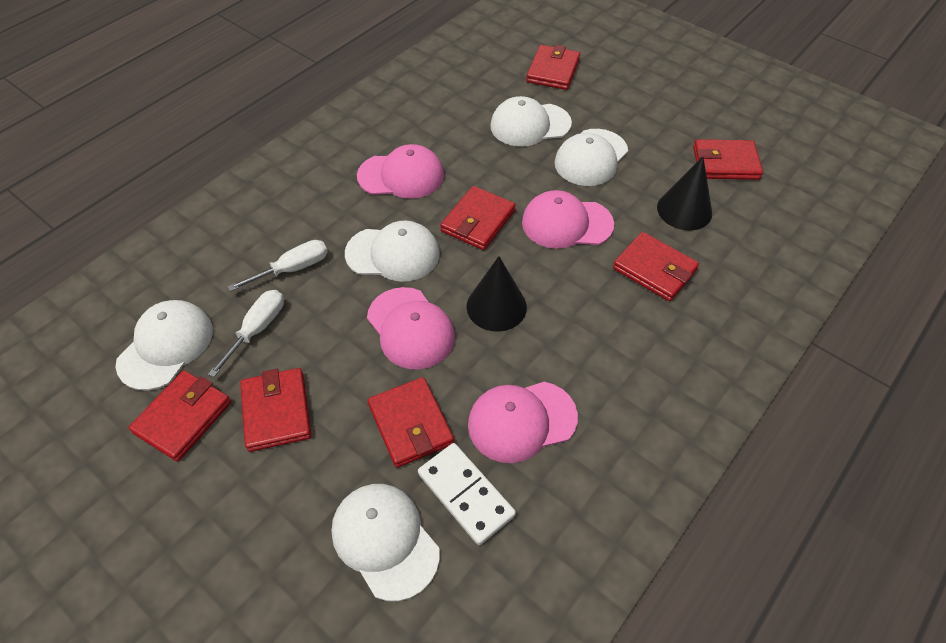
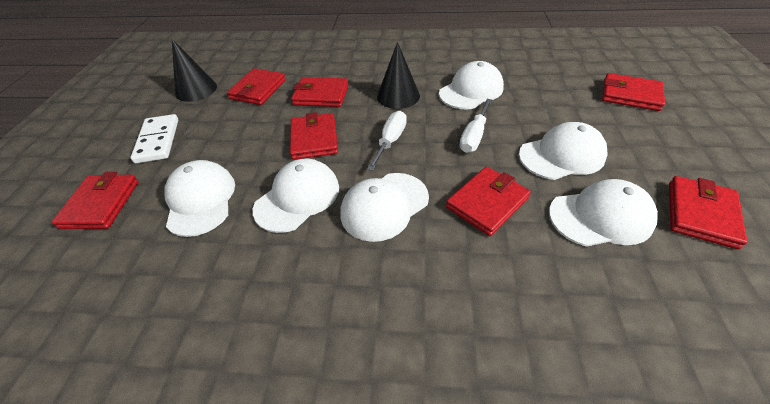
pink cap: [357,144,444,199] [367,287,455,370] [468,382,578,463] [522,190,614,249] = 4 -> none = 0
white cap: [116,300,213,391] [332,484,440,601] [345,221,440,282] [490,96,572,147] [555,129,628,186] = 5 -> [164,160,235,237] [253,159,339,233] [340,173,429,242] [439,61,504,110] [519,122,608,180] [549,179,658,247] = 6

